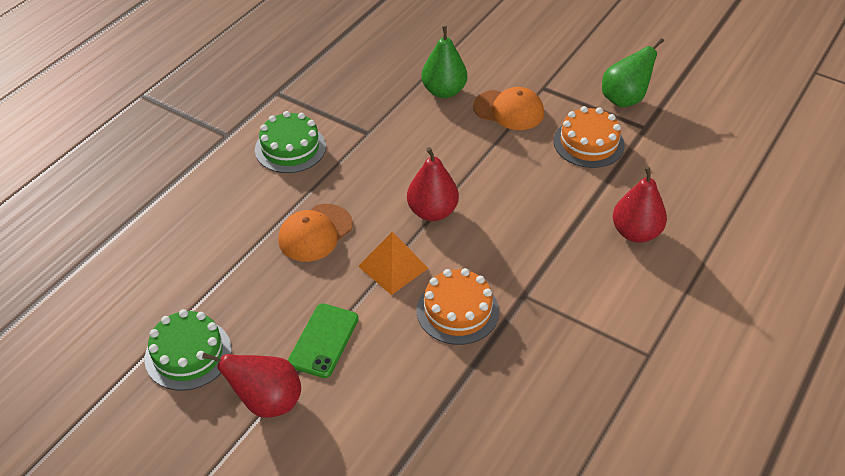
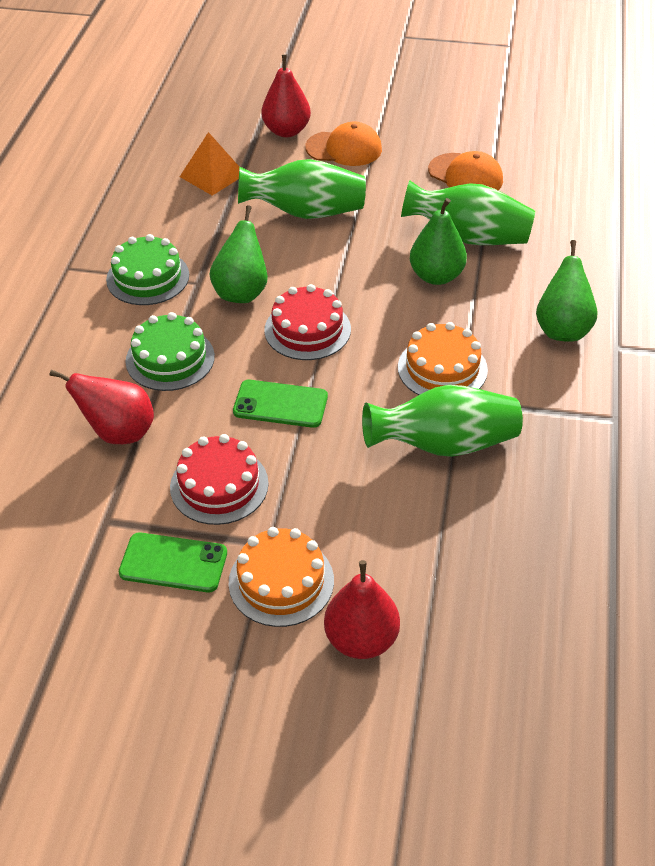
green pear: [422,26,467,98] [602,38,664,107] = 2 -> [209,205,268,303] [410,198,467,285] [536,240,598,342] = 3
green phone: [288,304,359,378] = 1 -> [119,532,227,592] [233,380,328,428] = 2
green vase: none = 0 -> [238,159,366,219] [362,385,523,457] [401,180,535,245] = 3
red cake: none = 0 -> [170,434,269,525] [264,284,351,360] = 2

